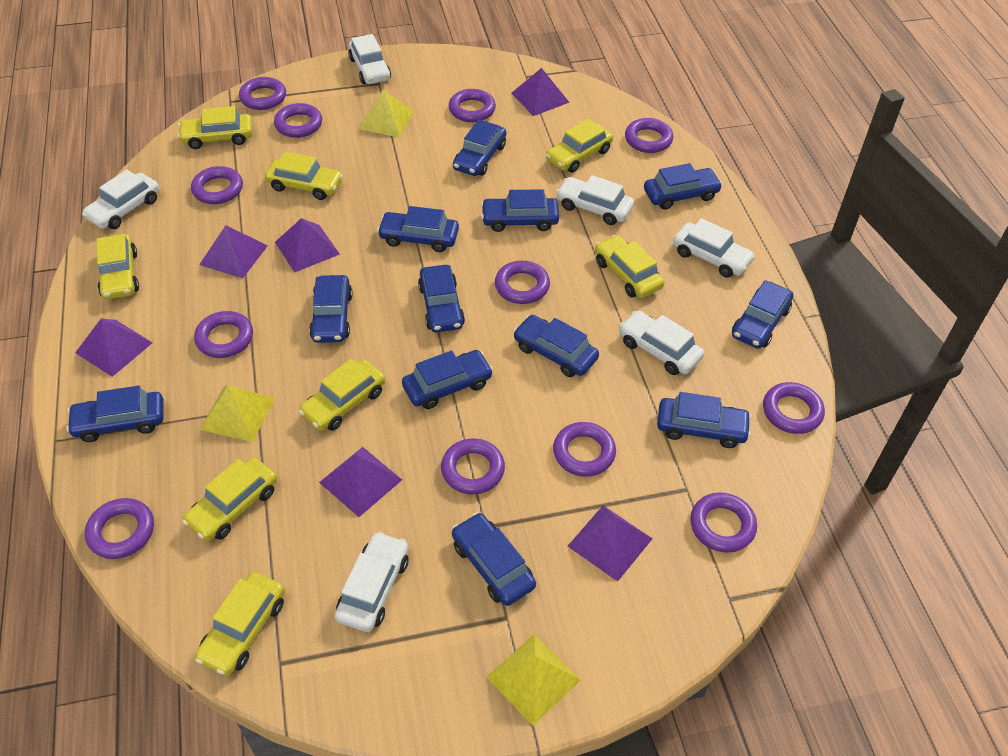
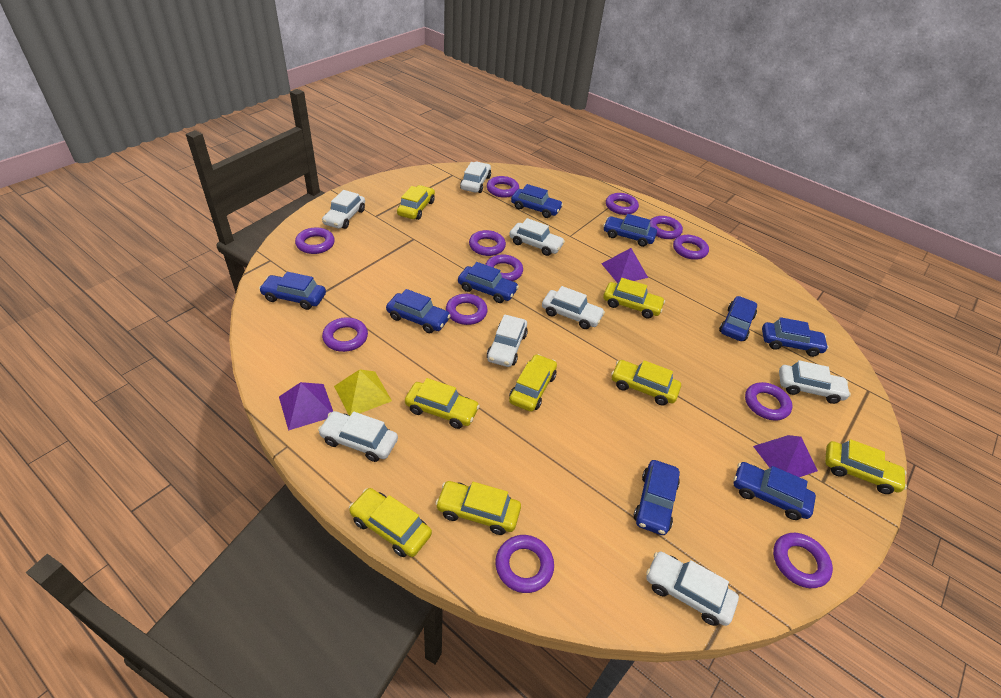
blue car: [66,386,163,442] [309,275,353,343] [377,206,459,252] [402,350,493,409] [418,265,465,332] [452,512,536,606] [453,119,506,176] [481,189,559,232] [513,315,599,377] [644,163,722,210] [657,392,751,448] [732,280,793,349] = 12 -> [259,272,326,310] [386,289,451,333] [458,262,519,303] [511,184,563,218] [603,214,657,247] [634,460,680,535] [719,296,757,341] [734,462,816,520] [762,317,829,357] = 9
purple pyramid: [75,318,153,377] [199,225,268,278] [275,218,340,272] [319,447,402,517] [511,68,570,116] [568,505,653,581] = 6 -> [279,382,333,431] [601,248,648,283] [753,435,818,477] = 3
white car: [82,170,160,229] [335,531,409,632] [348,34,391,84] [556,175,634,225] [619,311,704,375] [673,218,755,278] = 6 -> [318,411,398,462] [322,190,365,229] [460,162,491,193] [487,314,528,367] [509,218,565,256] [542,286,605,329] [646,551,739,626] [779,360,851,404] = 8
yellow pyramid: [200,385,275,442] [358,90,414,137] [486,634,581,726] = 3 -> [334,369,392,416] = 1

